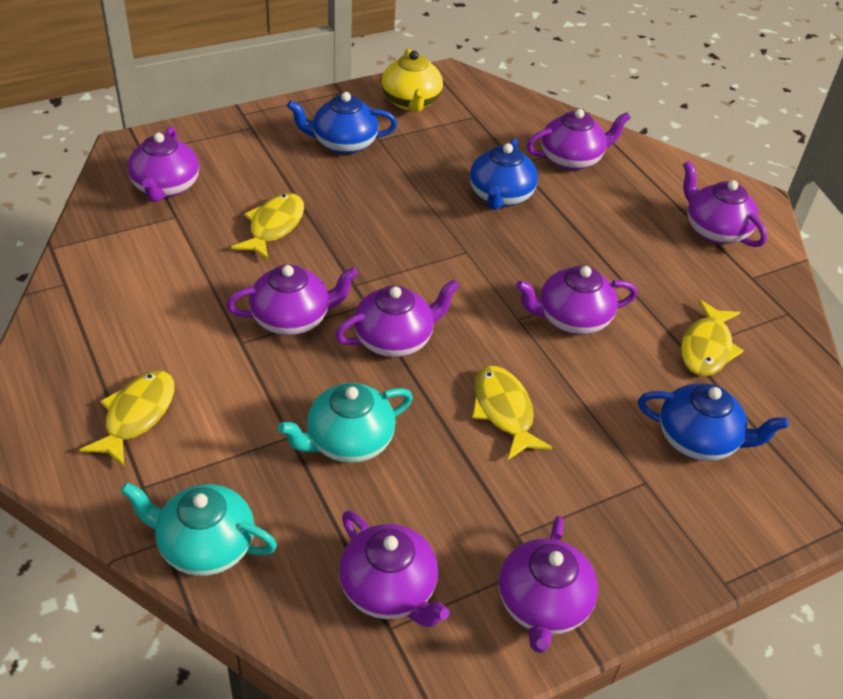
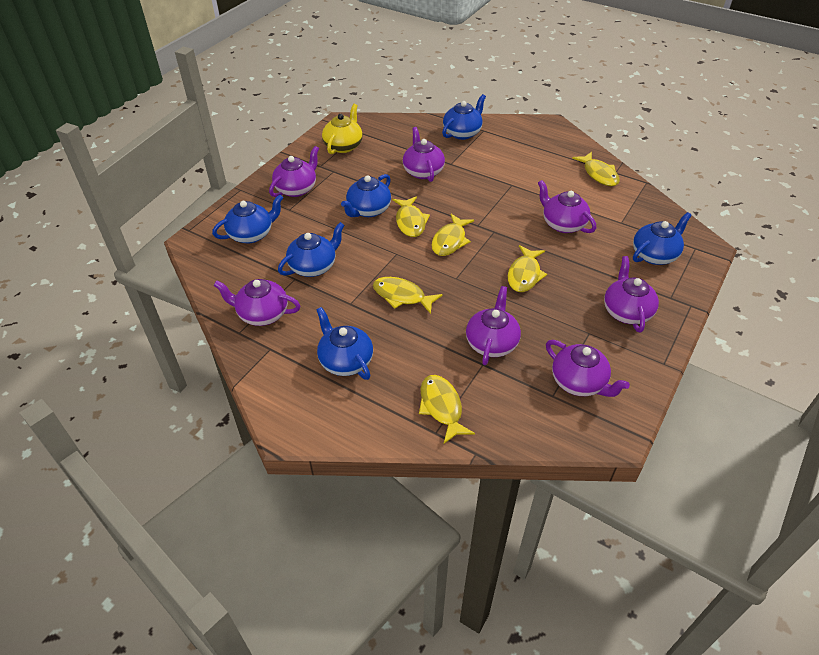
blue teapot: [287,92,397,154] [470,138,538,210] [638,383,789,461] = 3 -> [212,194,283,243] [278,222,345,277] [317,307,373,380] [341,174,391,217] [442,94,486,140] [633,212,692,265] = 6
purple teapot: [127,126,199,202] [226,265,358,335] [335,280,459,357] [339,511,450,627] [499,516,598,653] [516,265,637,334] [527,109,631,171] [683,161,767,247] = 8 -> [213,279,300,326] [269,146,319,197] [403,127,445,182] [466,286,521,365] [538,180,596,233] [546,340,630,397] [604,256,659,333] = 7
turquoise teapot: [120,482,277,576] [278,383,413,463] = 2 -> none = 0
yellow fish: [80,370,174,467] [231,193,304,260] [472,366,553,460] [681,299,744,376] = 4 -> [373,277,443,314] [393,196,430,237] [419,375,475,444] [431,214,474,256] [508,245,547,292] [572,152,620,186] = 6

